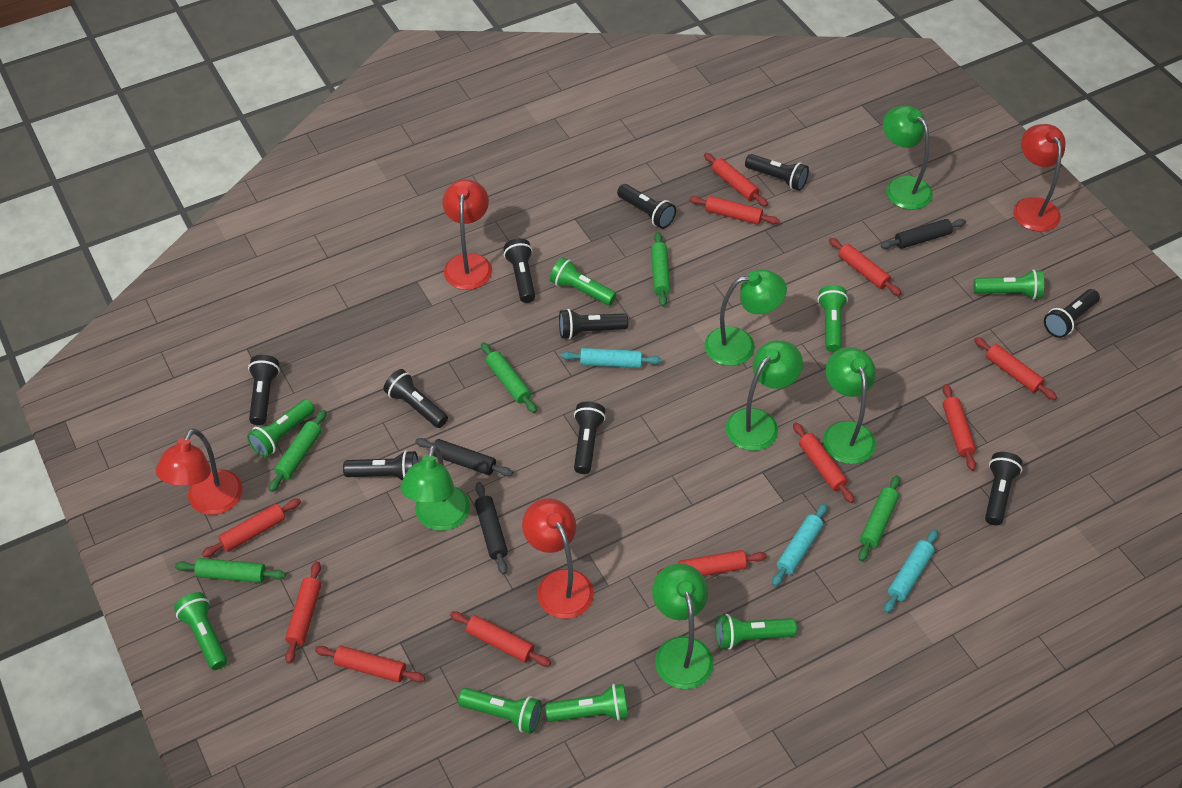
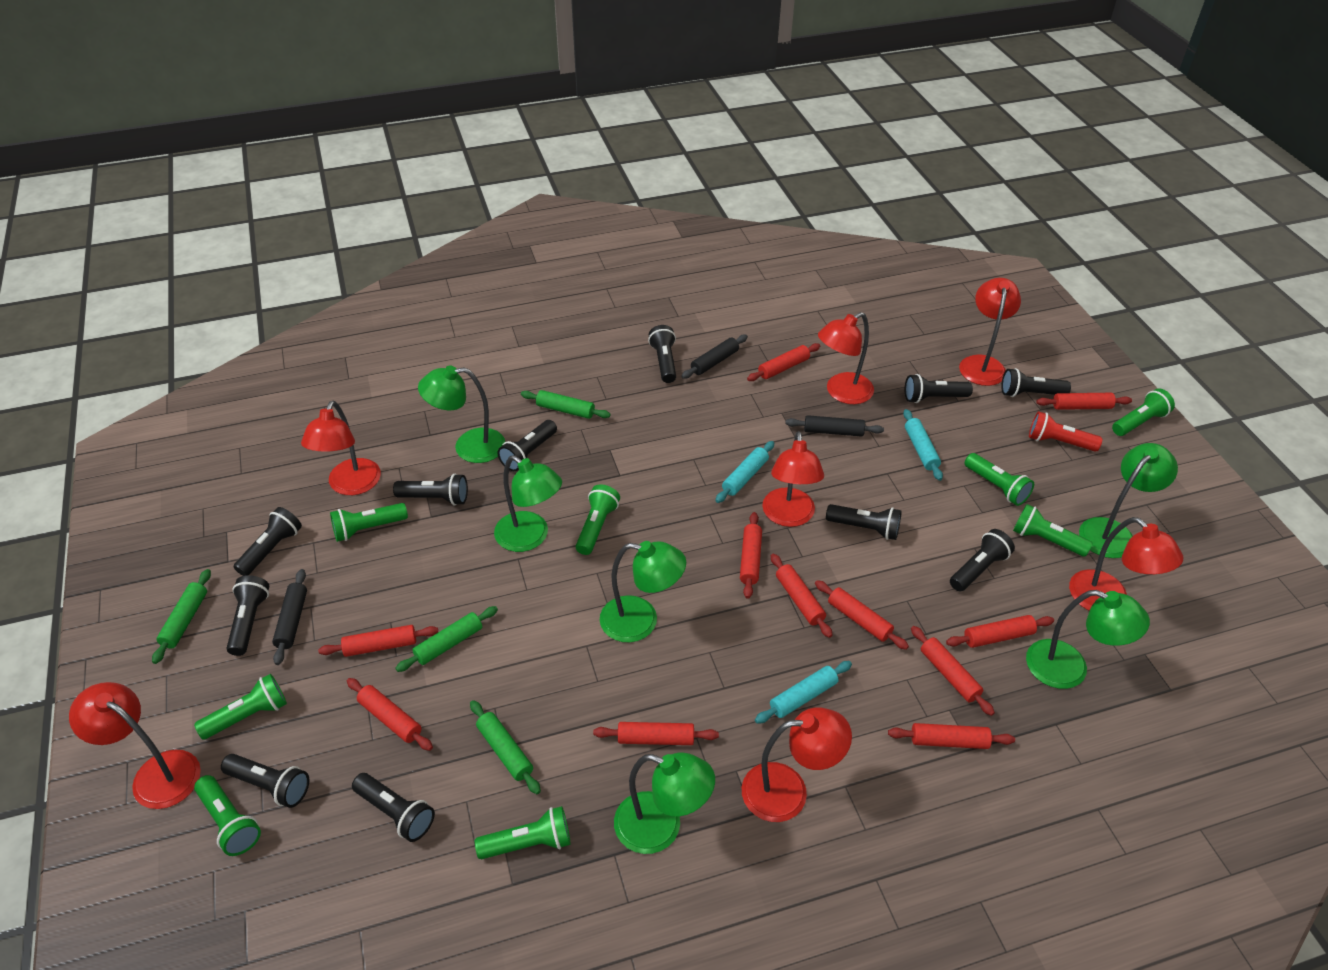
black flashlight: [248,355,280,425] [343,450,418,480] [384,369,448,428] [504,238,535,303] [559,309,628,339] [574,401,606,474] [617,184,676,229] [745,154,809,191] [985,452,1023,526] [1044,289,1100,338] = 10 -> [221,754,309,808] [227,575,269,656] [233,507,302,576] [352,773,435,842] [393,474,468,506] [498,420,557,471] [648,325,676,383] [826,504,902,540] [905,374,973,403] [950,529,1015,592] [1001,368,1071,397] = 11
green rolling pin: [175,558,286,583] [269,410,327,492] [481,342,537,413] [651,232,670,307] [858,475,900,561] = 5 -> [152,569,211,664] [395,606,498,672] [470,700,541,794] [521,390,611,419] = 4
red flashlight: none = 0 -> [1029,411,1103,452] = 1
red lamp: [156,429,243,515] [442,179,492,290] [522,498,594,619] [1013,124,1065,232] = 4 -> [69,682,201,809] [301,401,381,495] [742,707,852,822] [762,431,824,527] [818,312,874,404] [959,278,1021,386] [1069,517,1183,611] = 7

